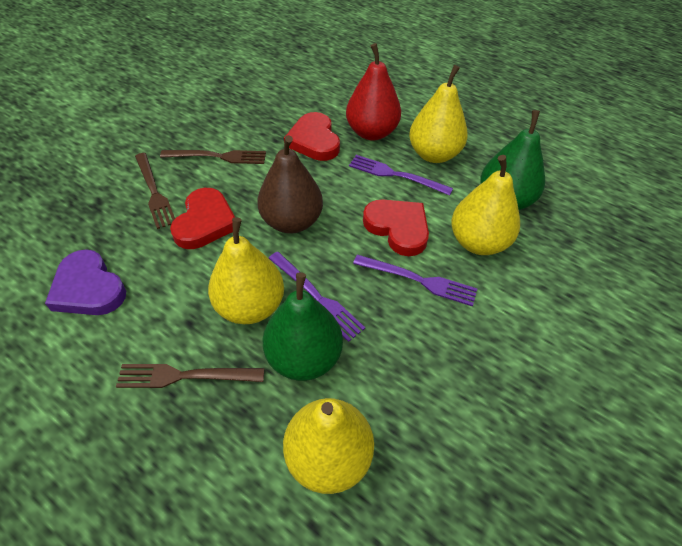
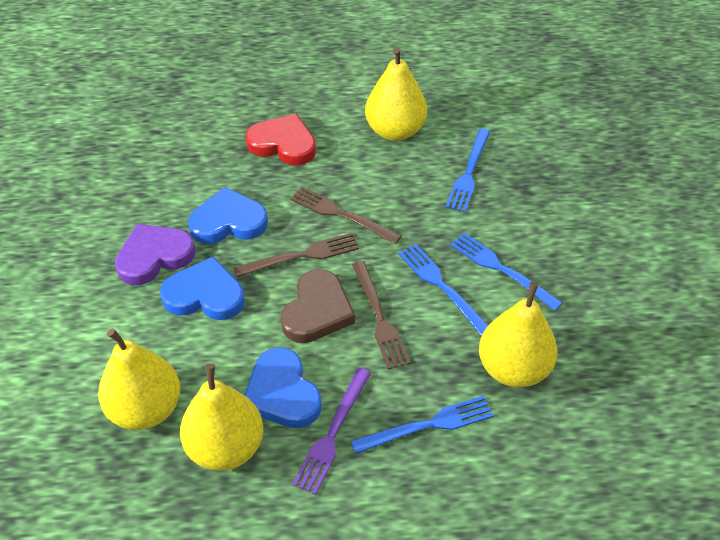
blue fork: none = 0 -> [351,396,494,454] [398,244,488,336] [446,129,490,212] [450,233,563,311] = 4
blue heart: none = 0 -> [160,257,244,320] [188,187,268,244] [244,347,322,428] = 3
brown heart: none = 0 -> [280,269,355,343] = 1
brown pear: [257,135,323,234] = 1 -> none = 0
green pear: [263,272,343,381] [480,110,545,210] = 2 -> none = 0
purple fork: [269,251,365,342] [349,155,453,196] [353,255,477,306] = 3 -> [292,368,371,495] = 1
red heart: [170,188,235,249] [284,112,340,161] [363,199,429,256] = 3 -> [245,114,316,166] = 1
red pear: [346,43,401,140] = 1 -> none = 0

